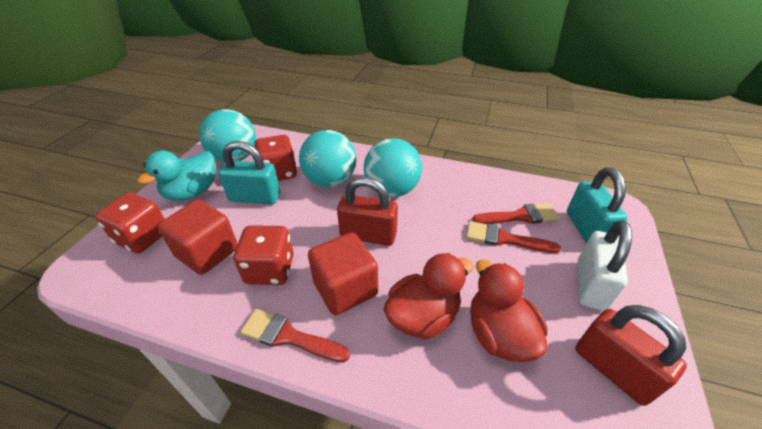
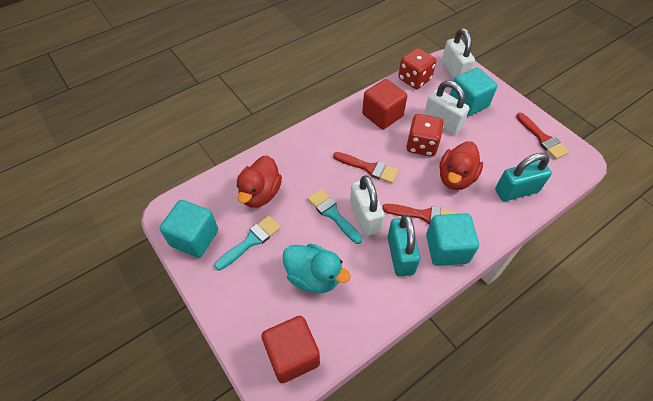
red dice: [95,193,165,254] [234,225,294,285] [254,135,297,181] = 3 -> [398,48,436,89] [406,114,444,157] = 2
red padlock: [337,177,398,246] [575,305,687,406] = 2 -> none = 0
turquoise ball: [199,109,256,162] [299,130,356,187] [364,138,422,197] = 3 -> none = 0
turquoise brush: none = 0 -> [214,216,281,270] [308,189,363,244] = 2
turquoise cube: none = 0 -> [160,200,218,258] [426,213,479,266] [450,68,498,116] = 3
white padlock: [578,220,632,311] = 1 -> [350,175,385,236] [424,81,469,135] [442,28,475,80] = 3

